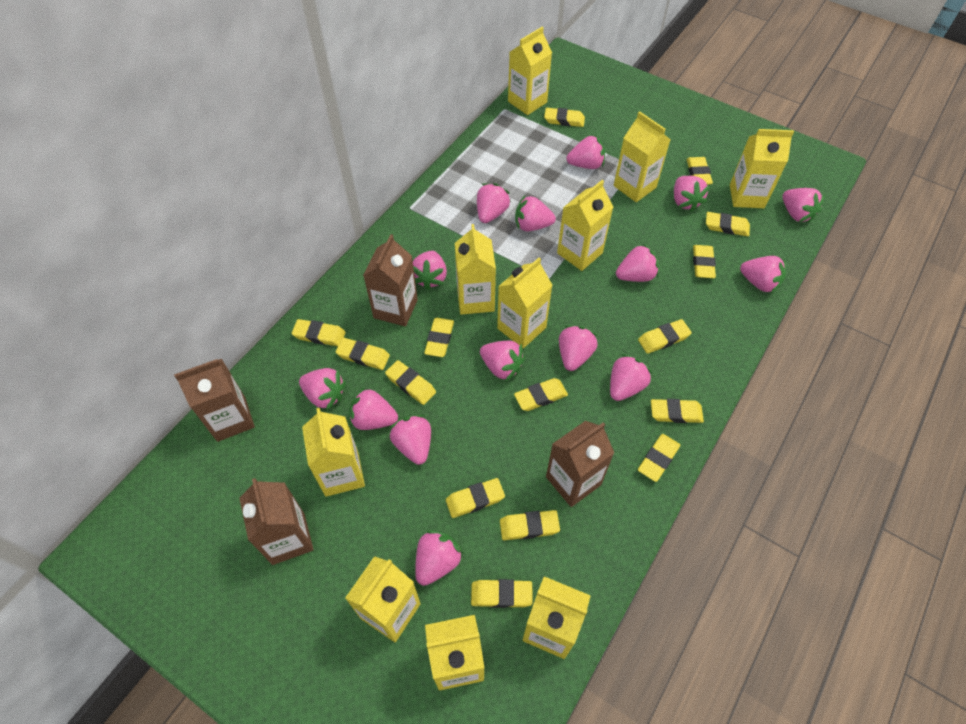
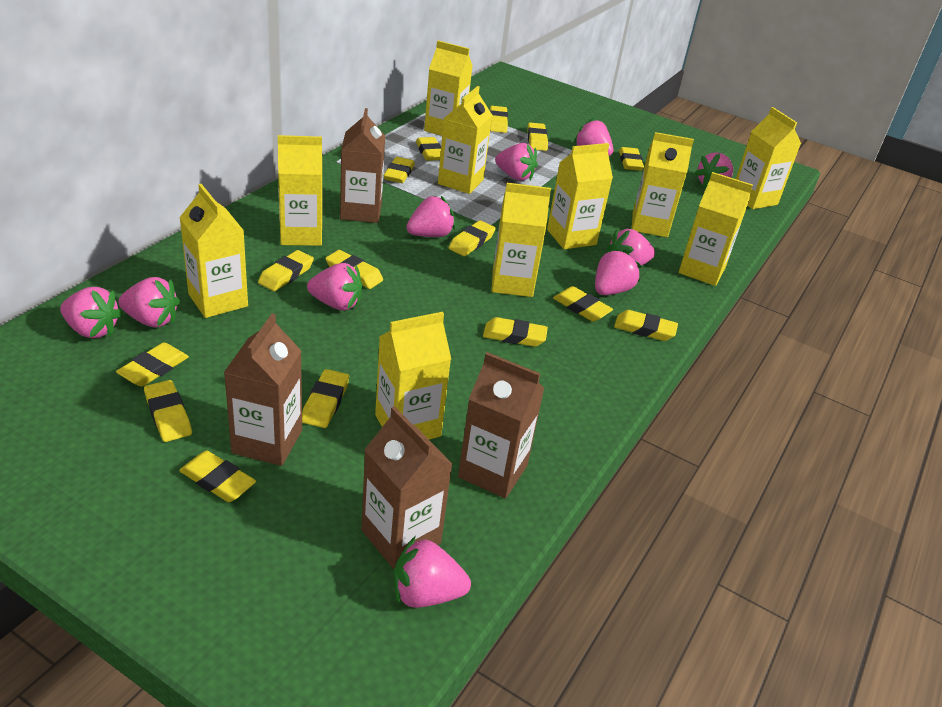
pink strawberry: [299,368,346,410] [349,387,398,430] [390,415,431,465] [413,251,447,290] [415,530,464,586] [477,183,511,223] [480,341,525,382] [515,195,556,231] [559,325,598,371] [567,135,605,169] [610,354,652,401] [616,244,659,282] [674,176,710,212] [740,256,786,293] [782,188,825,223] = 15 -> [60,287,123,339] [118,277,180,328] [307,263,363,311] [394,536,471,608] [406,196,455,237] [495,143,538,181] [574,118,613,156] [595,250,641,295] [607,229,655,266] [695,152,733,188] = 10

